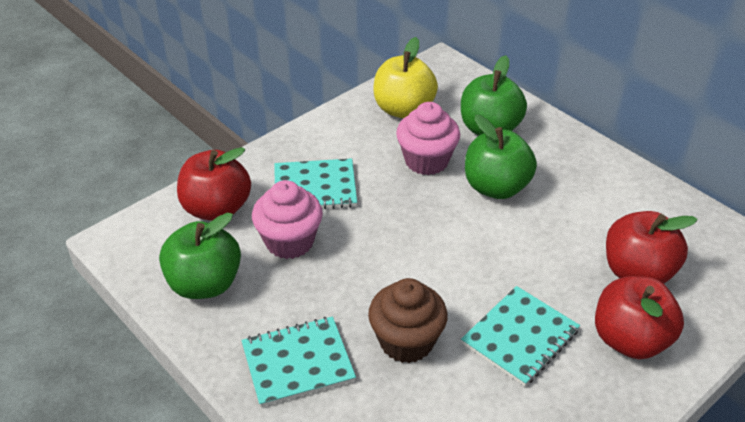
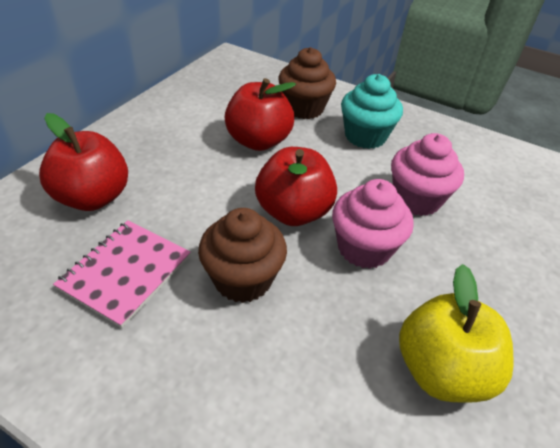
brown cupcake: [368,278,447,363] = 1 -> [198,208,287,303] [278,47,336,119] = 2
green apple: [159,213,241,299] [461,55,527,136] [465,115,537,199] = 3 -> none = 0
pink notebook: none = 0 -> [53,220,191,328] = 1
turquoise cupcake: none = 0 -> [341,74,403,149] = 1
turquoise notebook: [241,316,356,407] [274,158,357,209] [461,286,580,386] = 3 -> none = 0

